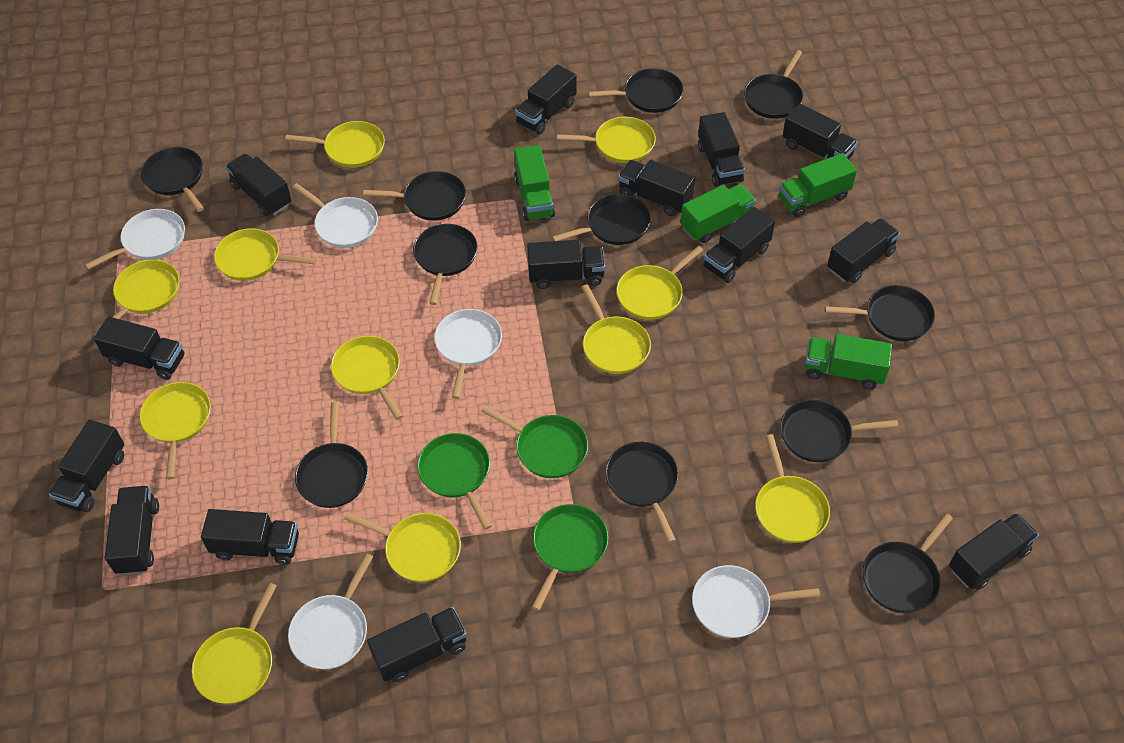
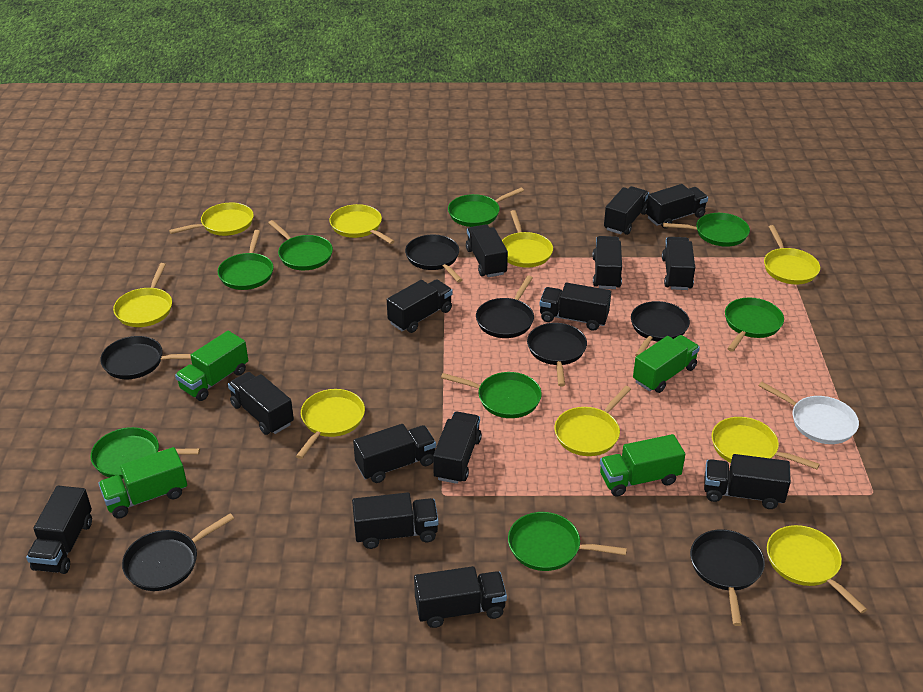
black pan: [141,147,204,212] [295,402,368,508] [363,171,466,221] [413,224,478,305] [552,194,651,245] [588,68,683,113] [605,442,679,543] [744,50,803,119] [780,400,899,462] [825,285,935,341] [862,513,953,613] = 11 -> [100,336,191,379] [122,513,234,591] [405,235,463,282] [476,276,534,338] [527,323,587,386] [631,301,690,356] [690,529,765,626] = 7
green pan: [417,433,492,530] [481,406,588,478] [532,504,608,611] = 3 -> [90,427,200,479] [218,230,274,290] [268,220,333,270] [441,372,542,418] [448,188,524,227] [508,512,627,571] [663,213,750,247] [725,297,784,352] = 8
white pan: [85,209,185,270] [288,553,373,669] [292,183,378,248] [434,309,502,399] [692,565,820,638] = 5 -> [758,382,859,444] = 1
yellow pan: [95,259,180,335] [140,382,211,479] [192,583,277,704] [214,228,317,281] [285,121,385,168] [331,336,403,420] [344,512,461,582] [557,117,656,163] [581,284,651,374] [617,246,703,320] [755,434,830,543] = 11 -> [113,263,172,327] [169,202,254,236] [296,389,365,459] [329,204,395,244] [502,210,553,268] [554,386,631,456] [712,417,820,469] [764,225,820,284] [767,525,867,613] = 9

